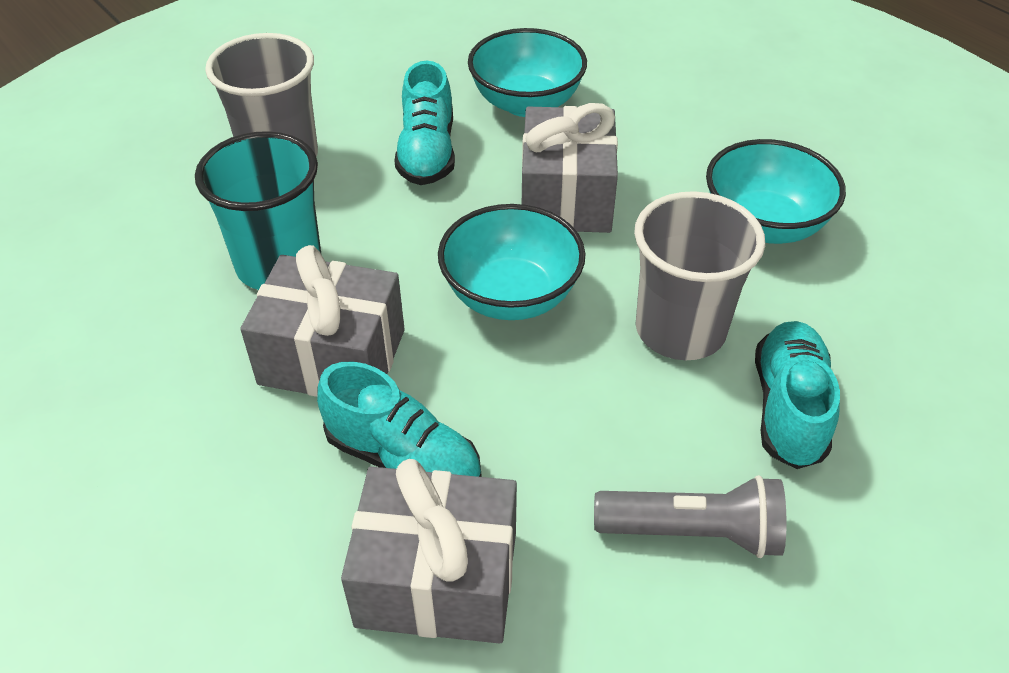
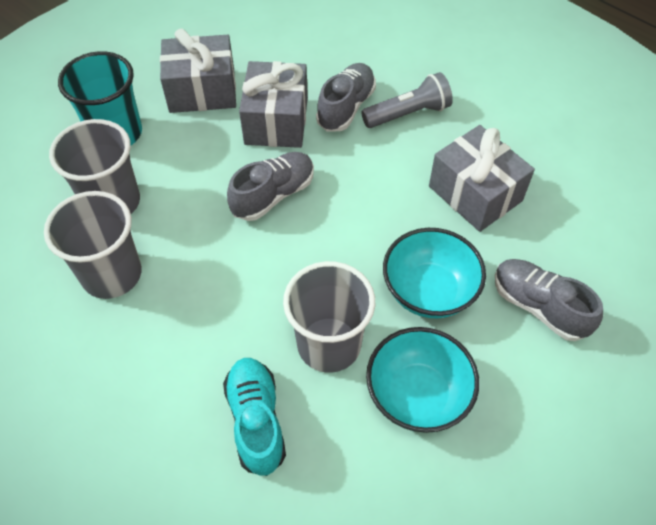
grey cup: [205,33,318,156] [634,191,765,360] = 2 -> [44,191,142,299] [49,119,140,214] [283,261,375,373] = 3
grey shoe: none = 0 -> [227,152,314,221] [316,63,376,131] [495,259,603,341] = 3
turquoise bowl: [438,204,585,320] [468,28,587,117] [706,139,846,244] = 3 -> [366,327,479,433] [383,228,486,318] = 2
turquoise shoe: [317,362,481,477] [395,61,455,185] [755,321,840,469] = 3 -> [223,358,286,476] = 1

